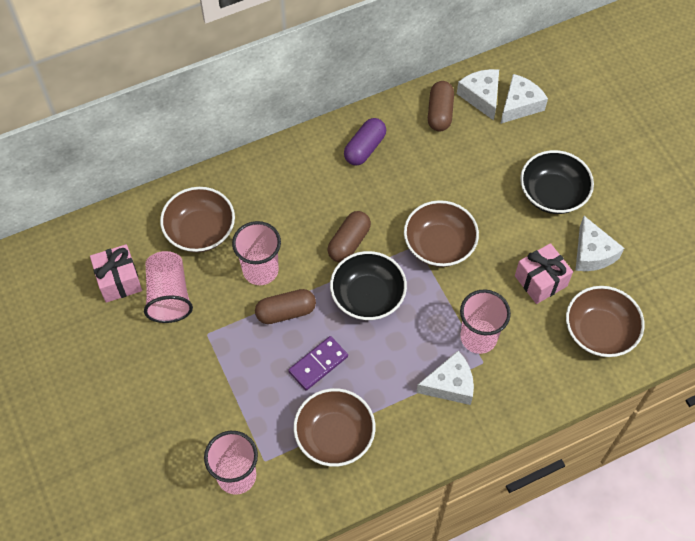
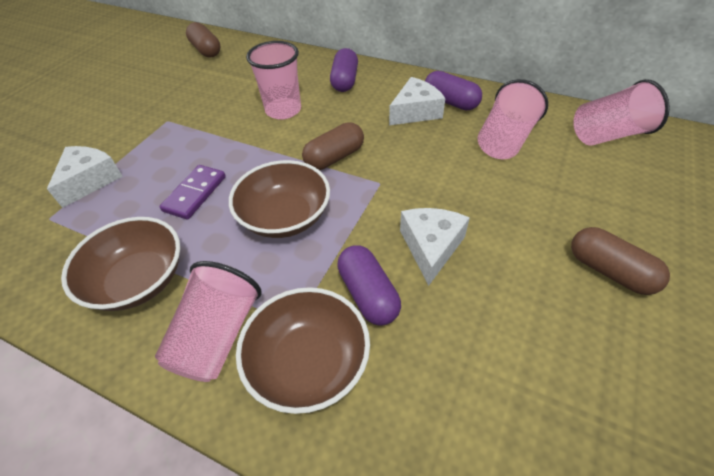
black bowl: [330,251,407,320] [520,150,594,214] = 2 -> none = 0
brown bowl: [160,187,235,253] [293,388,375,467] [404,200,479,267] [566,286,645,357] = 4 -> [61,217,180,311] [229,160,330,238] [236,287,370,414] = 3
pink gift: [90,244,142,303] [515,243,573,304] = 2 -> none = 0
purple capsule: [344,118,386,165] = 1 -> [330,48,358,92] [337,245,401,326] [425,71,482,110] = 3
white cheese: [416,351,474,405] [457,69,499,120] [500,74,548,124] [575,216,624,271] = 4 -> [47,146,123,208] [389,77,445,125] [400,208,470,286] = 3

